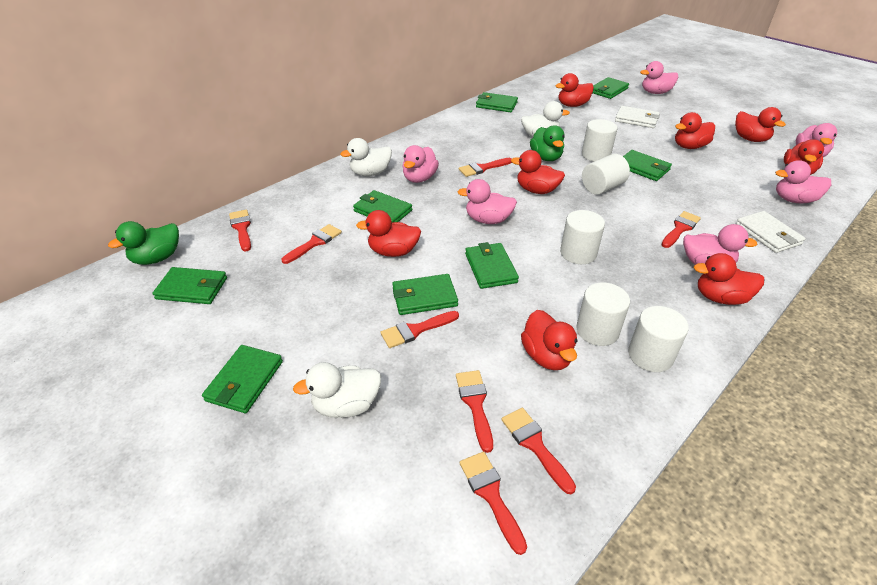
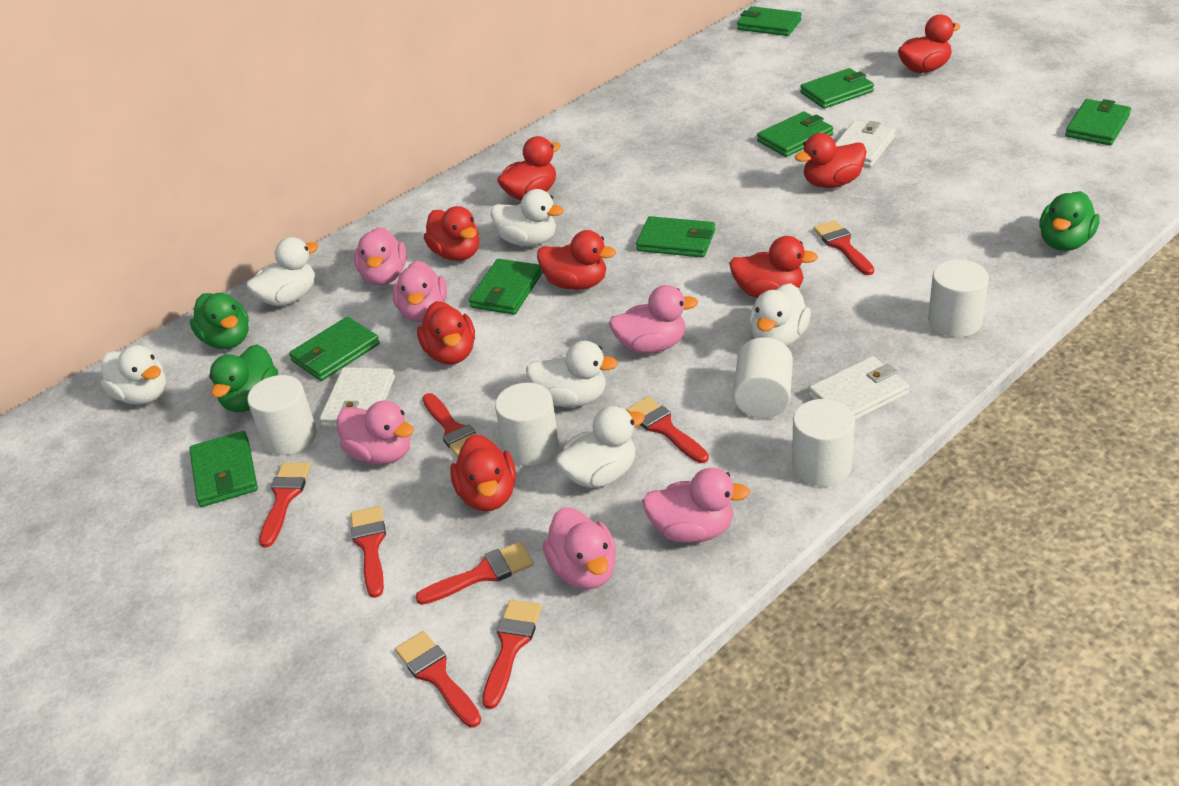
green duck: [108,221,179,265] [530,125,564,161] = 2 -> [190,293,249,349] [209,344,278,412] [1039,191,1100,251] = 3
white duck: [293,362,381,418] [340,138,392,176] [521,101,570,138] = 3 -> [101,345,166,405] [246,237,319,306] [491,189,564,246] [526,341,618,407] [555,406,645,488] [749,283,811,346] = 6
white wallet: [615,106,660,128] [736,211,806,253] = 2 -> [319,367,395,427] [808,356,910,421] [835,121,896,167] = 3

